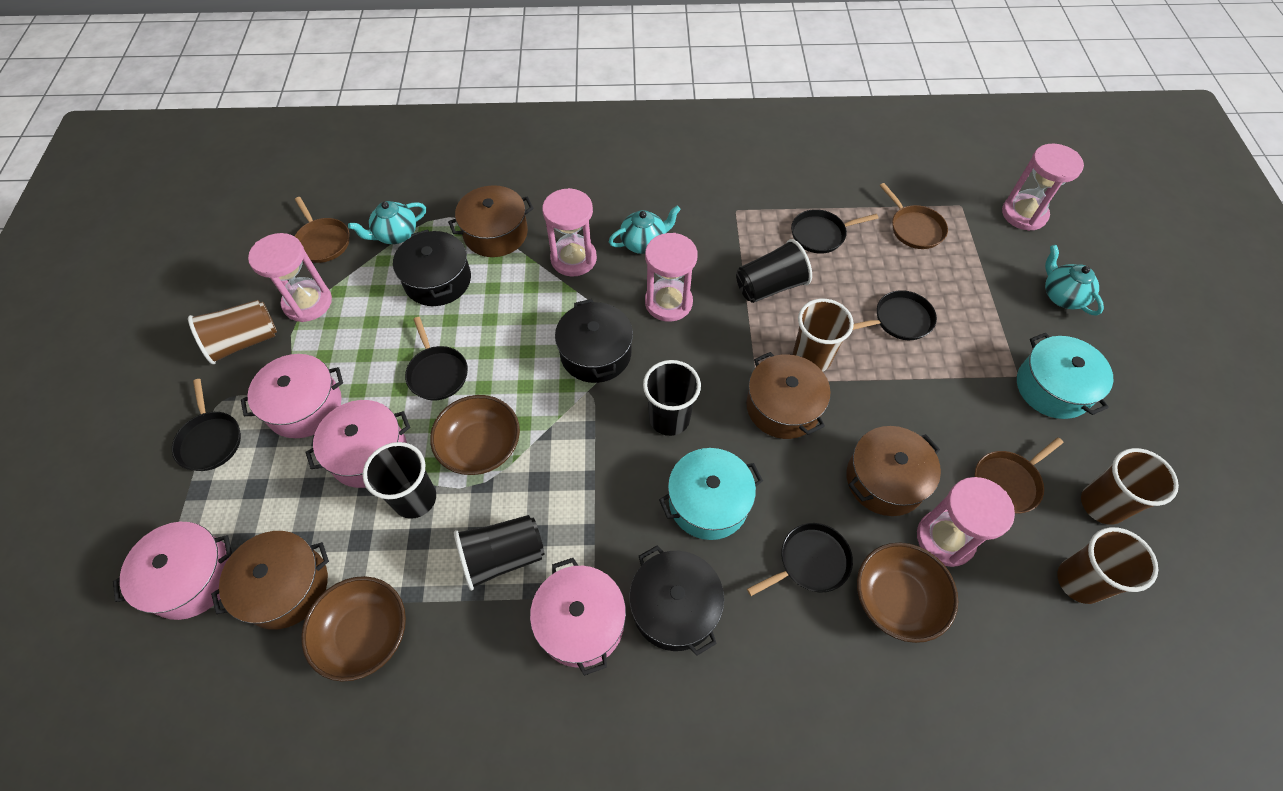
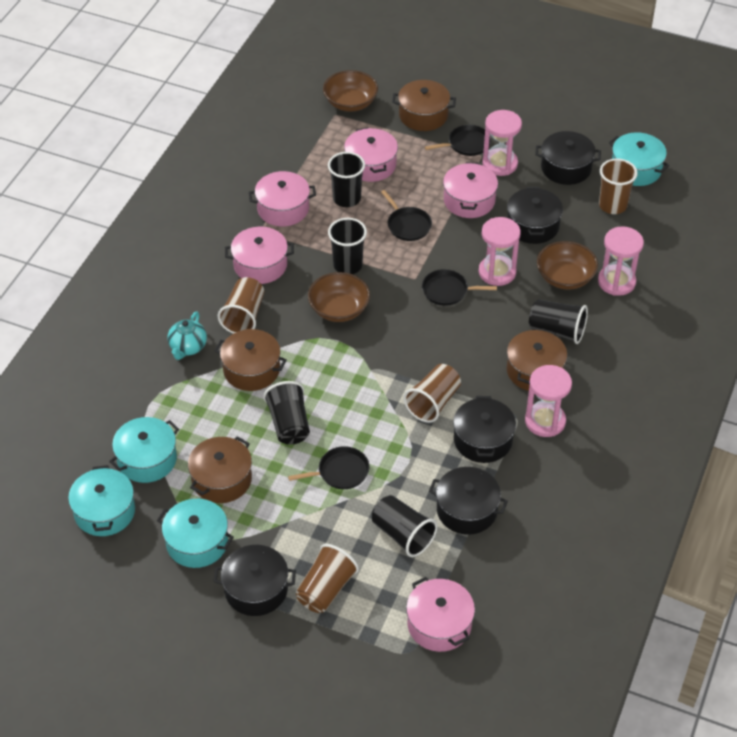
black cup: [363,442,436,519] [454,515,544,591] [643,360,701,436] [736,239,812,303] = 4 -> [263,381,310,445] [328,152,365,207] [328,218,367,274] [372,495,438,557] [529,299,588,344] = 5
black pan: [172,379,241,471] [405,317,468,400] [747,523,853,596] [791,209,878,254] [853,290,937,340] = 5 -> [288,446,369,489] [381,190,432,241] [422,269,497,306] [425,125,491,156] = 4
black pot: [393,229,471,306] [555,299,633,383] [629,545,724,656] = 3 -> [214,545,296,616] [429,467,508,535] [453,396,516,463] [507,187,563,244] [535,131,601,185] = 5
brown pan: [295,197,350,263] [880,183,948,249] [974,437,1063,514] = 3 -> none = 0
pink hourglass: [248,233,332,322] [542,188,597,276] [645,233,698,322] [917,477,1015,567] [1002,144,1084,231] = 5 -> [479,217,521,286] [482,110,522,176] [525,365,572,437] [598,226,644,296] = 4
pink pot: [113,522,232,620] [241,354,343,438] [305,400,410,488] [530,558,626,676] = 4 -> [225,227,294,284] [249,171,316,226] [344,127,398,182] [406,577,475,652] [443,162,498,218] = 5
turquoise pot: [659,448,763,540] [1017,333,1113,419] = 2 -> [68,465,135,536] [109,417,179,483] [157,499,234,568] [609,132,669,186] = 4
turquoise teapot: [348,201,426,244] [609,206,681,254] [1045,245,1104,316] = 3 -> [168,311,207,360] = 1

